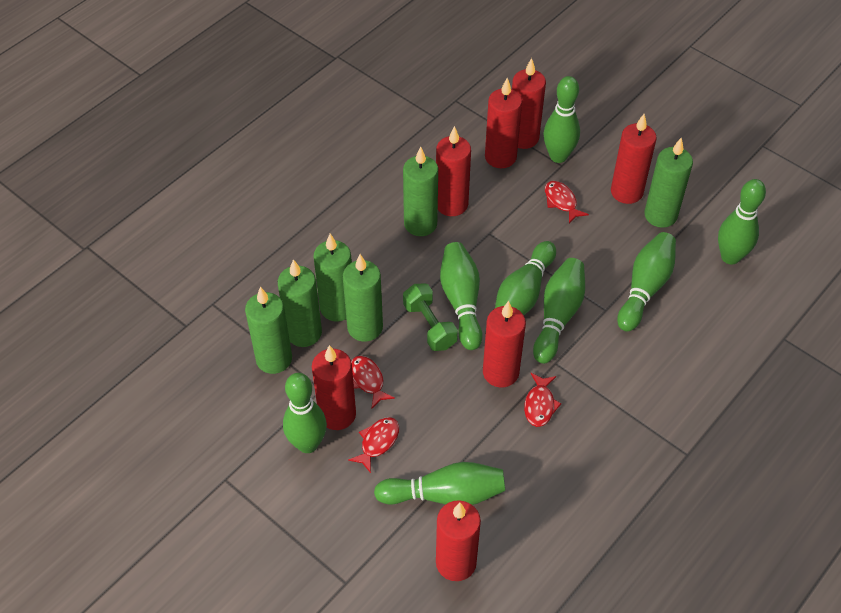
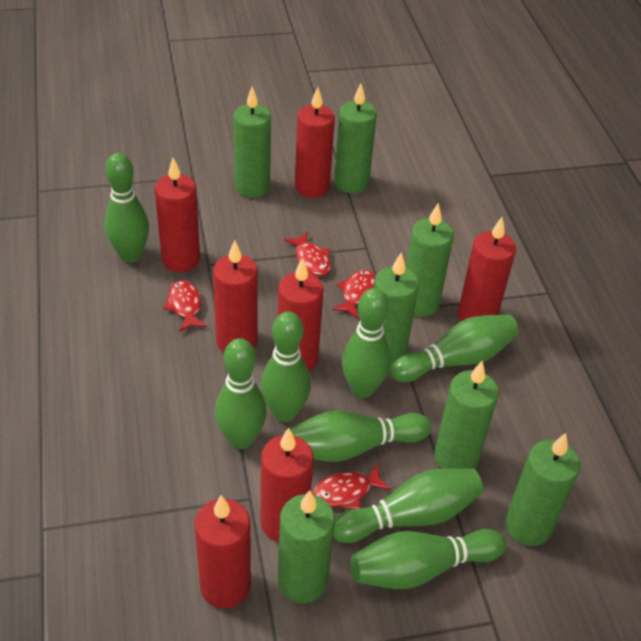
green candle: [245,287,292,374] [278,259,322,347] [313,234,352,322] [343,254,383,342] [403,146,438,236] [644,138,693,228] = 6 -> [233,86,271,198] [278,490,335,603] [334,84,377,193] [374,252,419,367] [406,203,454,317] [434,361,499,469] [505,433,580,546] = 7
green dumbbell: [403,284,458,351] = 1 -> none = 0

